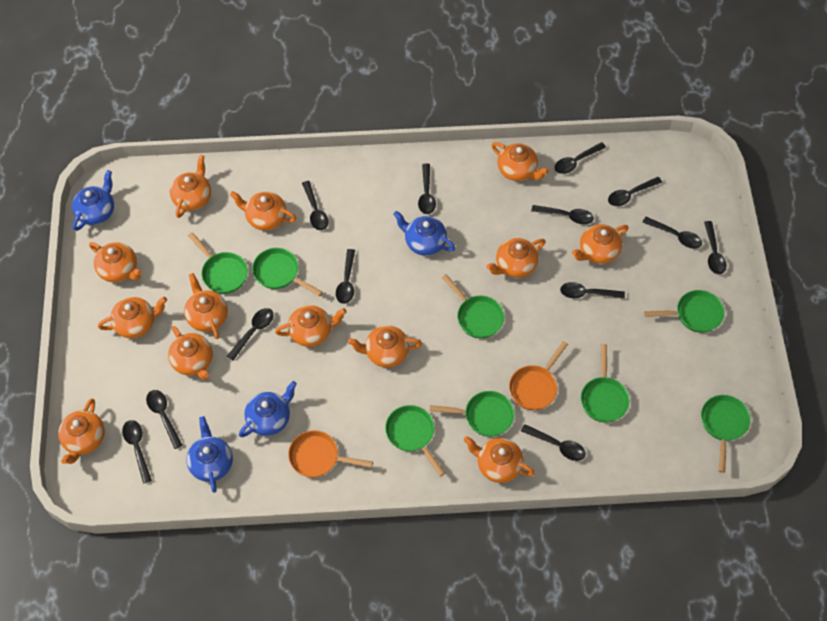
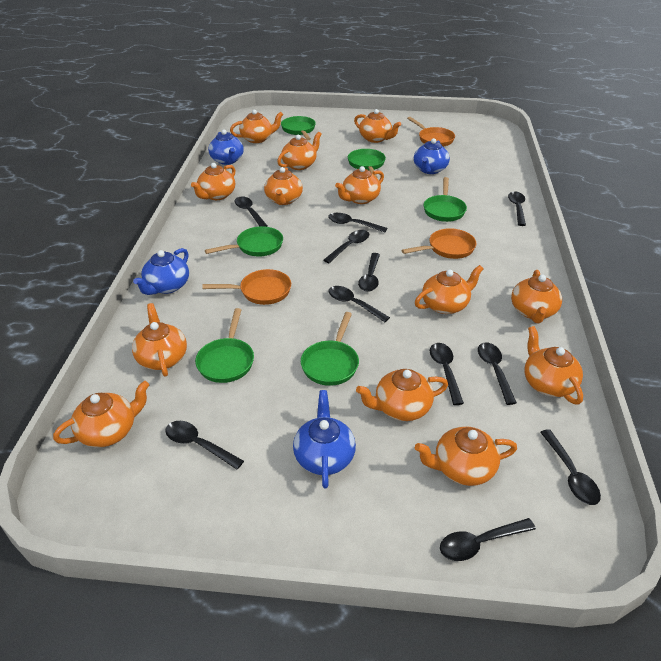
black spoon: [122,420,152,483] [146,390,182,449] [227,308,274,360] [302,181,329,230] [336,249,355,304] [418,164,436,214] [521,424,586,461] [531,205,594,225] [555,142,606,174] [560,282,625,299] [608,177,662,206] [643,217,702,249] [704,221,727,274] = 13 -> [165,421,244,470] [234,196,267,227] [323,230,369,263] [328,213,387,232] [328,286,390,322] [358,253,380,292] [430,343,464,405] [440,518,536,561] [478,342,517,405] [508,192,526,226] [540,429,601,505] = 11
green pan: [188,232,248,294] [252,248,322,296] [385,405,445,477] [430,391,514,437] [442,274,504,338] [581,344,629,422] [644,290,724,333] [701,395,750,473] = 8 -> [195,308,254,383] [205,226,283,256] [281,116,316,140] [301,312,359,386] [348,149,386,178] [423,177,467,222] = 6
orange pan: [288,430,373,477] [509,341,568,410] = 2 -> [202,269,291,305] [401,228,476,259] [407,117,455,147] = 3

